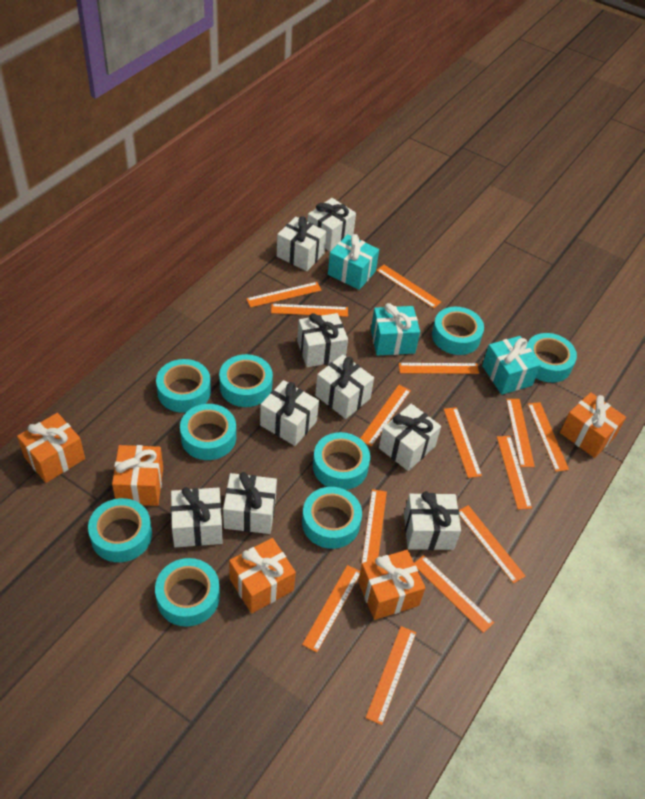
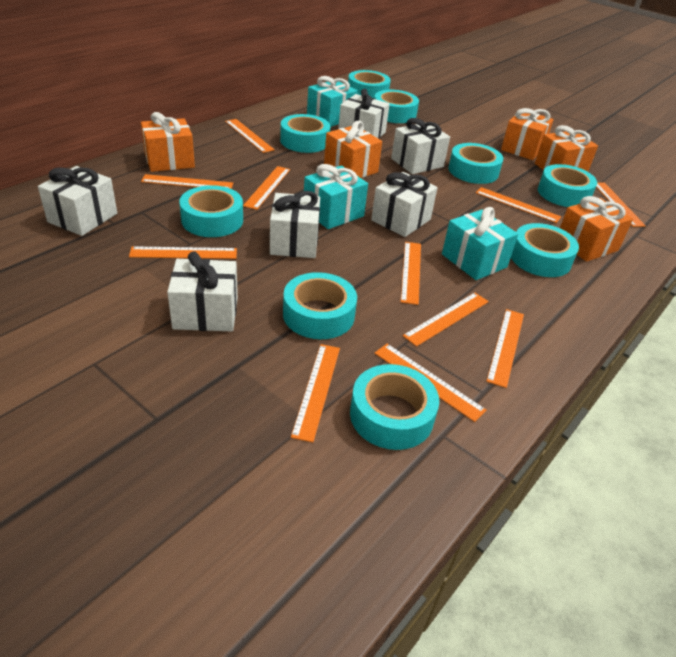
orange ruler: [246,282,322,308] [271,304,348,317] [302,565,360,653] [360,385,411,447] [361,489,387,566] [366,626,416,725] [376,265,441,308] [399,363,479,374] [414,555,494,633] [444,407,482,478] [459,505,526,584] [497,436,532,510] [506,399,535,467] [528,402,569,472] = 14 -> [129,246,237,259] [141,174,233,189] [225,119,275,153] [243,166,290,210] [291,344,340,442] [374,344,487,422] [400,242,421,305] [403,293,489,347] [476,187,561,223] [486,309,524,388] [596,182,646,227] = 11
white gift: [171,487,223,547] [223,472,277,534] [260,380,319,446] [277,216,327,271] [297,313,348,367] [307,198,356,251] [315,354,374,419] [379,404,441,471] [404,491,461,550] = 9 -> [38,166,117,236] [167,251,238,331] [270,191,320,258] [338,89,390,139] [371,172,438,237] [391,118,450,174] = 6

